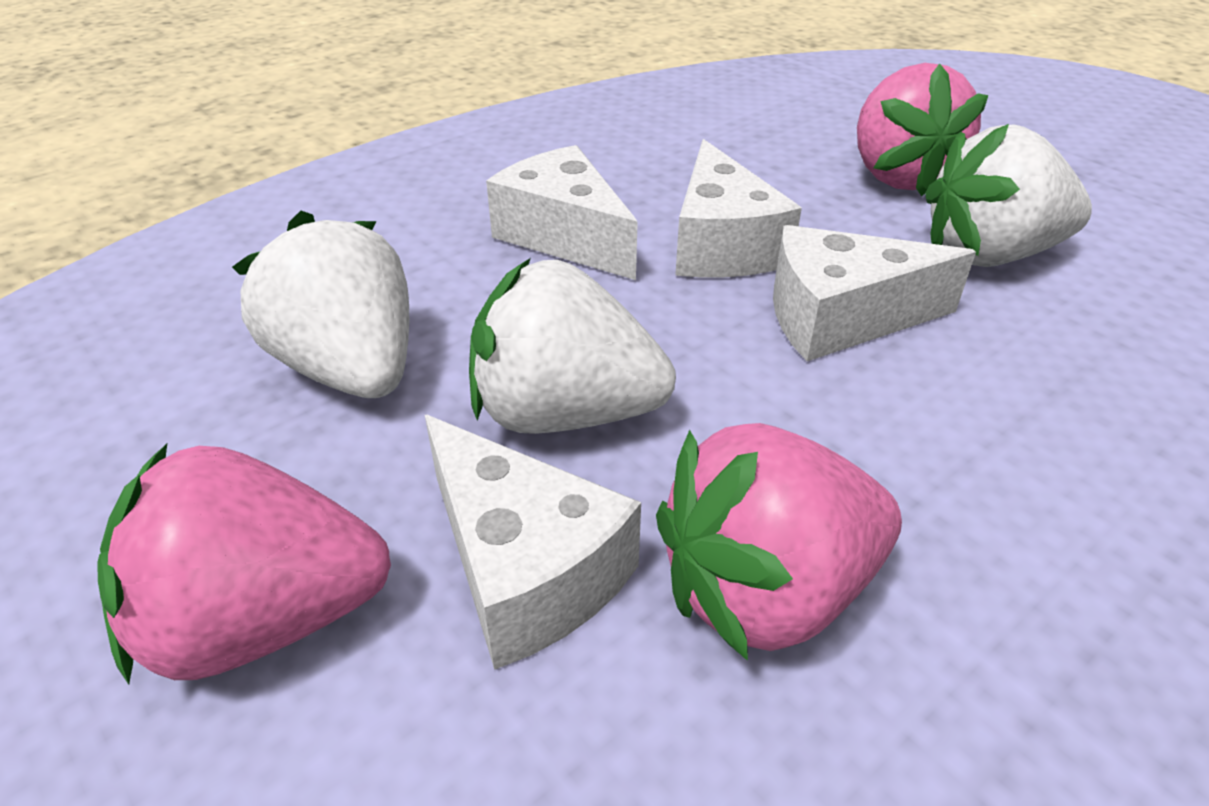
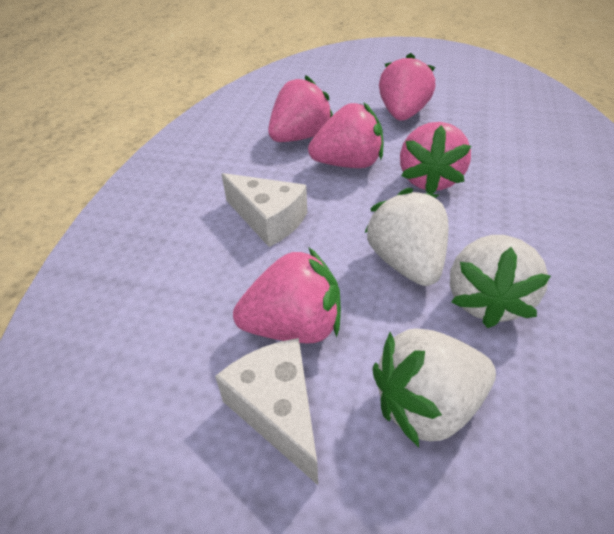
pink strawberry: [98,444,391,685] [656,423,902,661] [857,63,988,197] = 3 -> [233,247,341,343] [268,75,333,142] [308,103,384,168] [379,53,435,121] [400,122,471,194] = 5
white cheese: [425,415,641,670] [486,145,638,280] [675,139,802,277] [773,225,976,361] = 4 -> [215,338,318,485] [221,173,307,247] = 2

